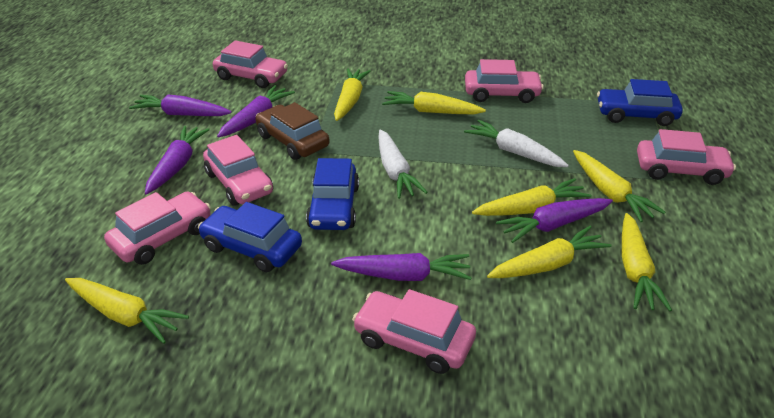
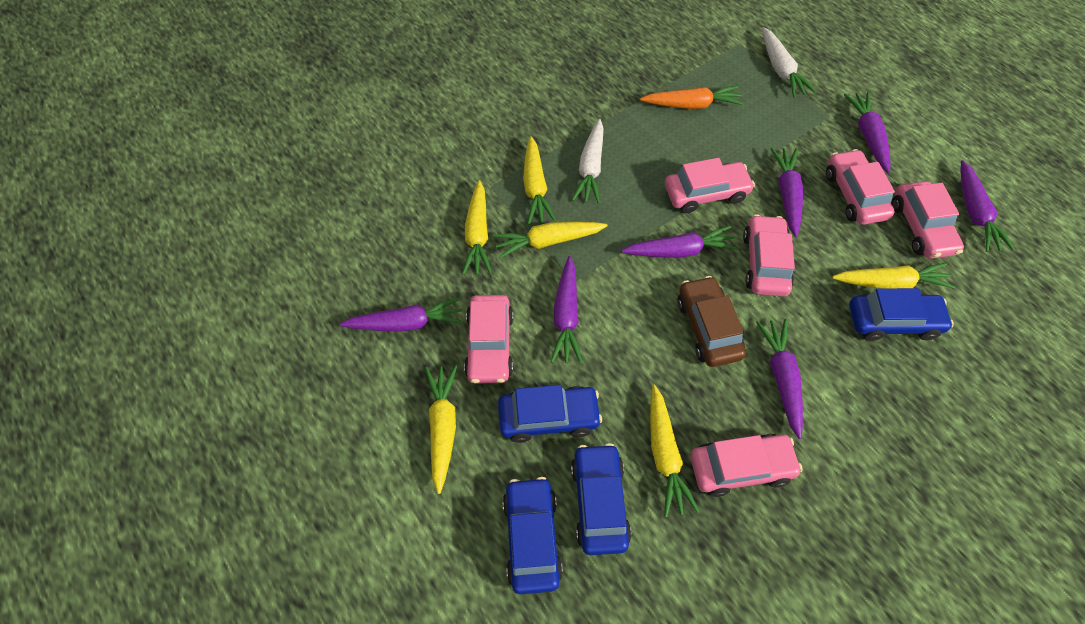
blue car: [198,202,302,272] [306,158,359,230] [597,79,683,126] = 3 -> [498,385,602,443] [503,477,563,594] [571,443,632,555] [849,288,954,341] = 4
orange carrot: none = 0 -> [640,85,744,109] = 1
purple carrot: [129,95,232,116] [145,126,210,194] [217,85,295,137] [331,253,472,281] [496,198,613,243] = 5 -> [340,297,464,332] [551,256,583,364] [621,226,738,258] [756,319,803,439] [770,148,803,238] [844,92,890,173] [960,160,1015,252] = 7
yellow carrot: [65,278,189,344] [334,68,371,121] [382,91,486,114] [472,178,592,216] [487,226,612,278] [573,150,665,222] [622,213,672,311] = 7 -> [425,365,457,494] [462,180,492,275] [493,222,608,259] [523,136,556,224] [650,385,700,517] [832,263,955,289] = 6

